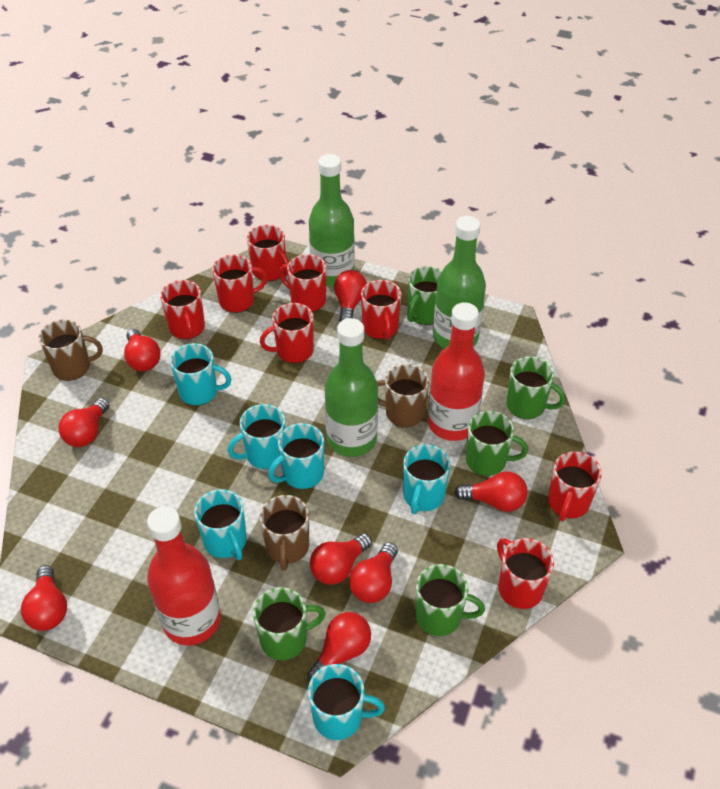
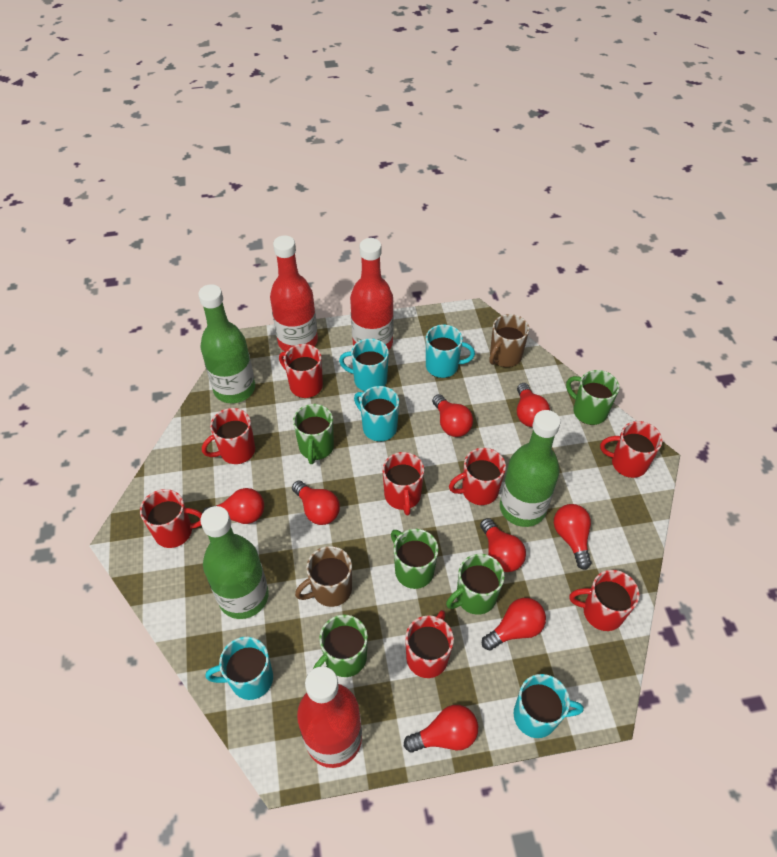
brown mug: [39,320,103,381] [260,495,309,571] [377,364,429,427] = 3 -> [295,546,352,607] [489,314,529,367] = 2
red bottle: [147,506,221,646] [428,302,485,441] = 2 -> [270,235,318,352] [297,666,362,768] [350,238,394,351] = 3
turquoise mug: [170,343,231,406] [194,489,247,560] [228,404,286,469] [268,423,324,489] [308,664,385,740] [403,444,450,514] = 6 -> [206,637,273,700] [339,338,389,391] [354,386,399,442] [426,325,475,378] [514,674,583,738] = 5

